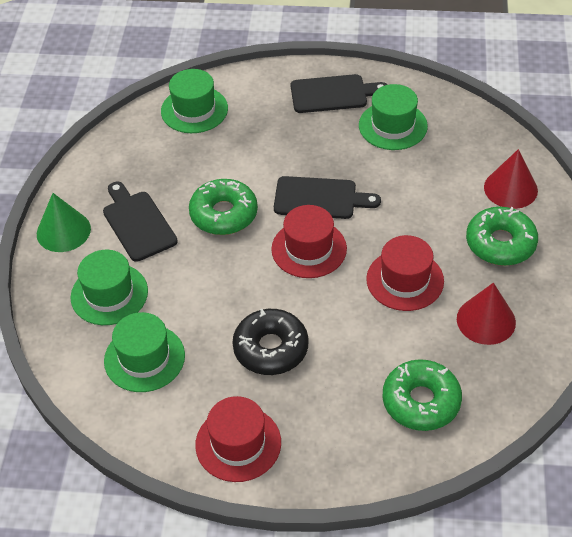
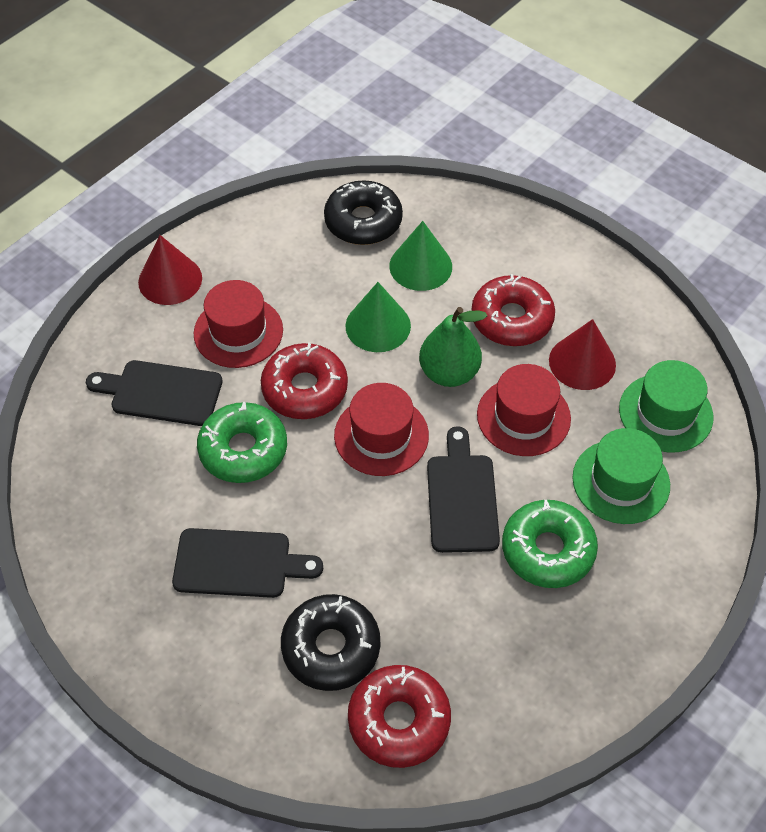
black donut: [232,309,308,375] = 1 -> [281,594,380,691] [324,180,403,245] = 2
green cone: [37,193,91,252] = 1 -> [345,282,411,352] [389,221,452,291] = 2
green donut: [189,179,258,235] [382,359,462,431] [466,207,538,266] = 3 -> [197,401,287,483] [502,500,598,588] = 2
green hat: [70,250,148,325] [104,312,185,392] [161,69,228,133] [359,84,428,150] = 4 -> [573,428,670,524] [619,360,713,453] = 2
green pear: none = 0 -> [419,307,487,387] = 1
red donut: none = 0 -> [261,343,348,419] [348,665,451,768] [471,274,555,346] = 3

